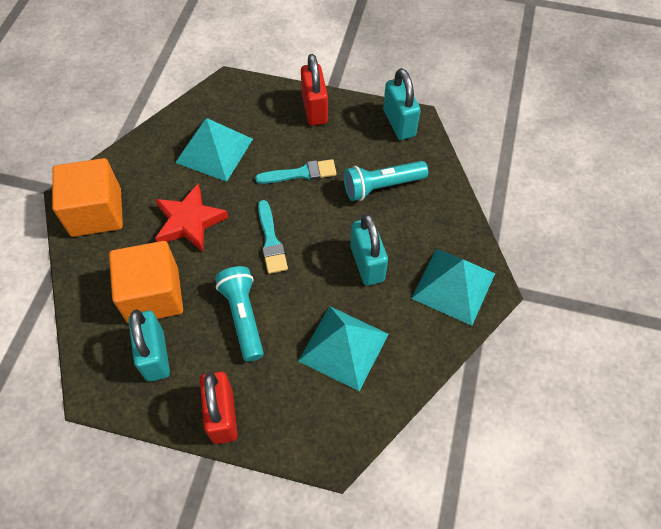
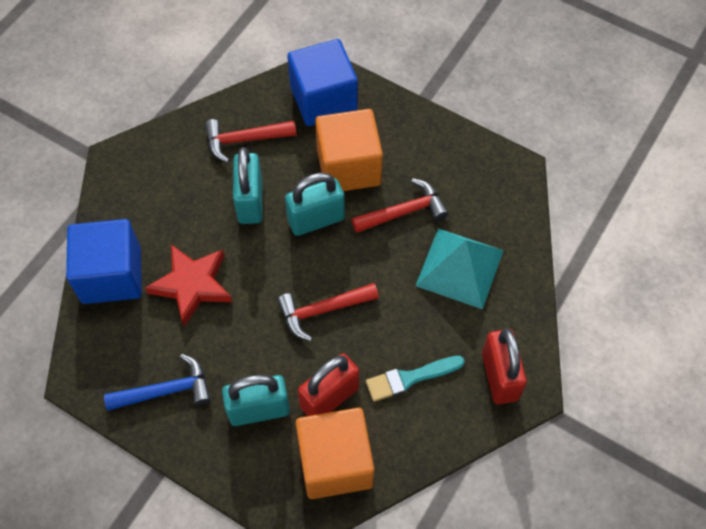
blue cube: none = 0 -> [66,219,142,304] [287,39,358,126] = 2
blue hammer: none = 0 -> [104,354,211,411] = 1
red hammer: none = 0 -> [205,119,297,163] [277,283,379,341] [352,178,448,233] = 3
turquoise brush: [255,159,337,184] [258,200,288,274] = 2 -> [366,356,465,402] = 1
turquoise flashlight: [215,266,264,362] [344,161,428,201] = 2 -> none = 0
turquoise pyramid: [175,118,253,182] [298,306,389,391] [411,248,495,326] = 3 -> [415,228,504,309] = 1

